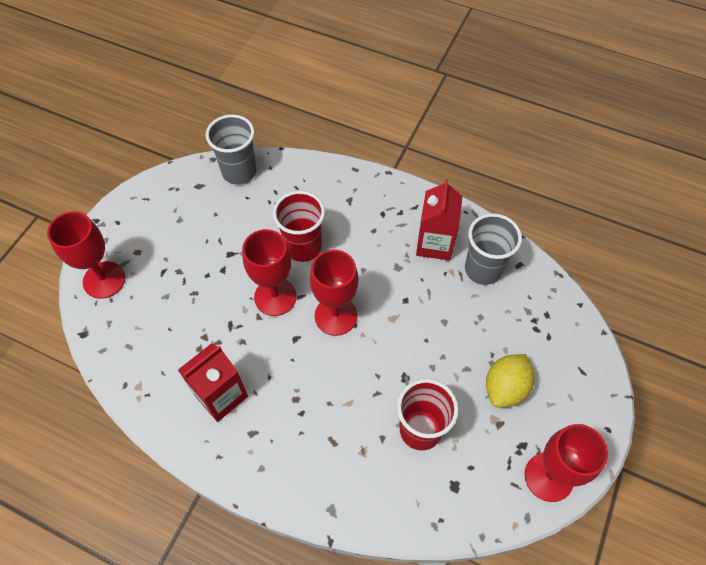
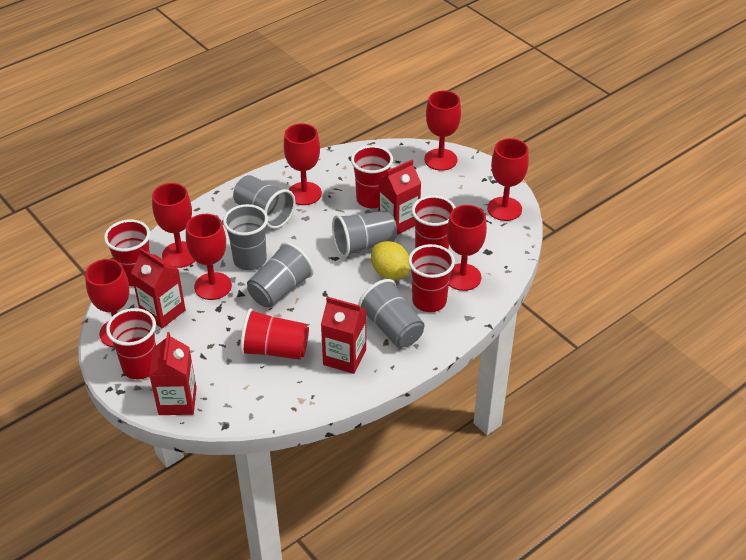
grey cup: [206,115,256,184] [465,213,522,285] = 2 -> [223,204,268,270] [233,175,295,229] [247,242,314,307] [332,210,397,258] [358,279,425,348] = 5
red carton: [178,343,248,422] [416,179,463,260] = 2 -> [131,248,186,328] [149,332,197,415] [321,296,366,374] [378,160,421,235] = 4
red cup: [273,191,325,262] [397,379,459,450] = 2 -> [104,220,150,286] [106,308,156,379] [240,308,309,360] [351,145,393,208] [408,244,455,312] [412,195,456,250] = 6
red goblet: [47,211,125,299] [242,229,297,316] [310,250,358,336] [525,424,608,502] = 4 -> [85,259,129,347] [152,183,195,268] [186,214,232,300] [284,123,322,205] [424,91,461,171] [447,205,487,291] [487,138,529,221] = 7

